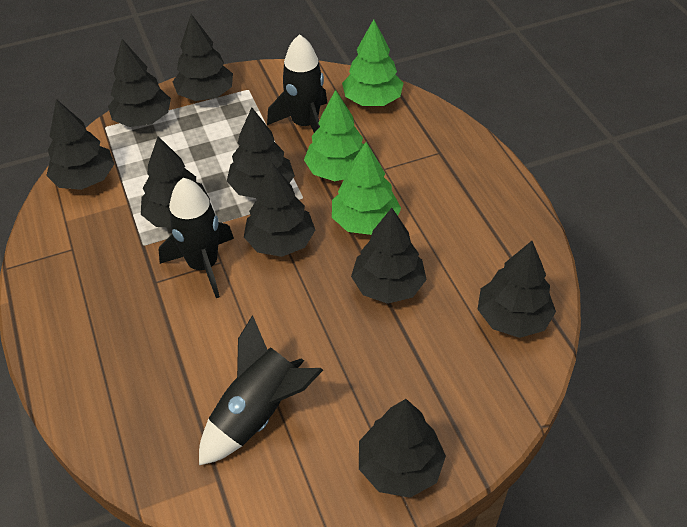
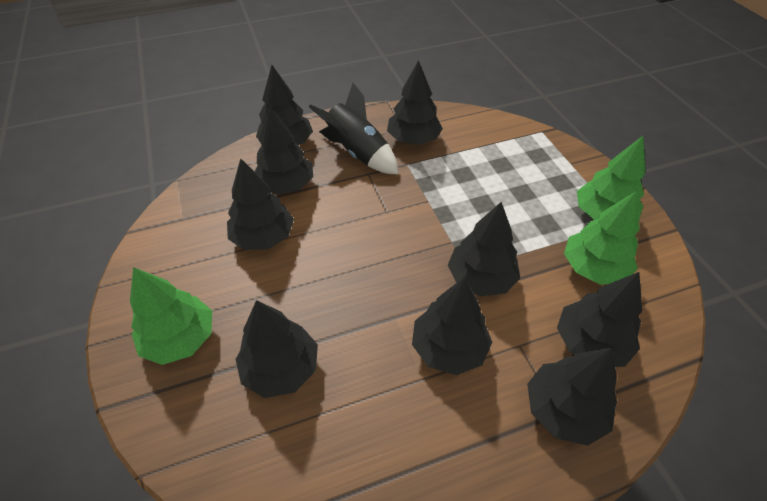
black rocket: [158,178,234,298] [199,315,323,465] [267,34,327,133] = 3 -> [309,83,398,174] = 1

